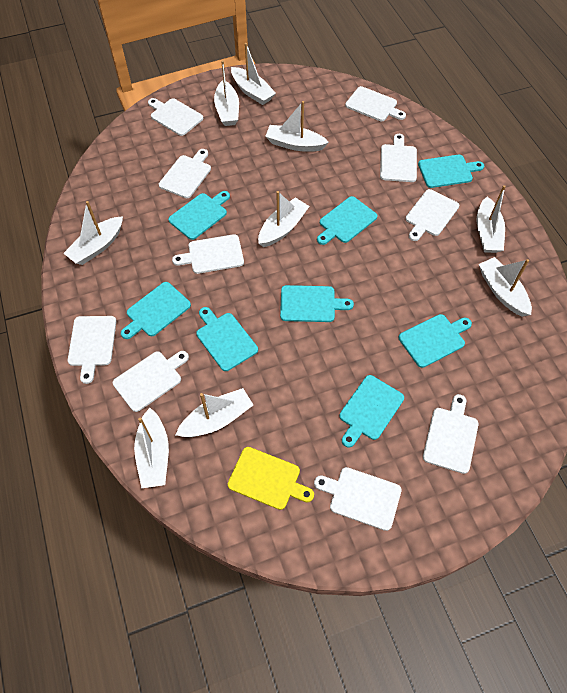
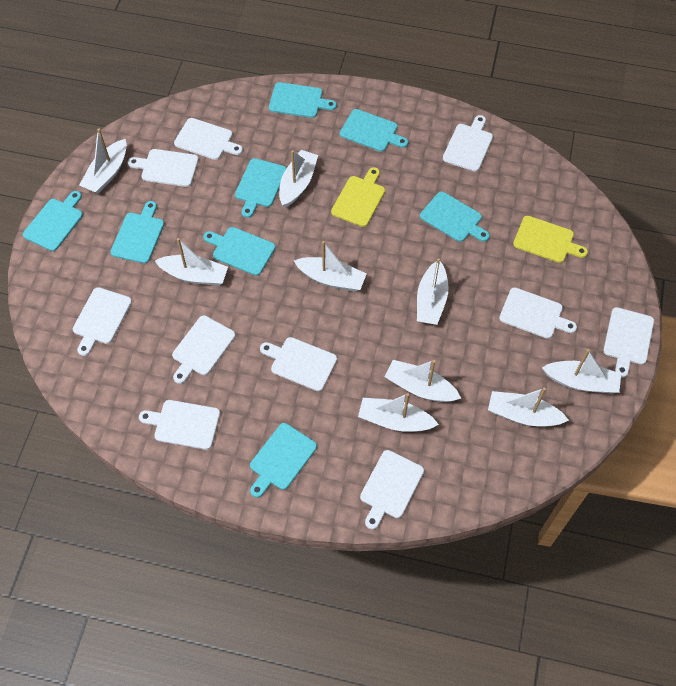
yellow cutting board: [228,447,314,510] = 1 -> [331,167,385,227] [513,216,588,263] = 2

